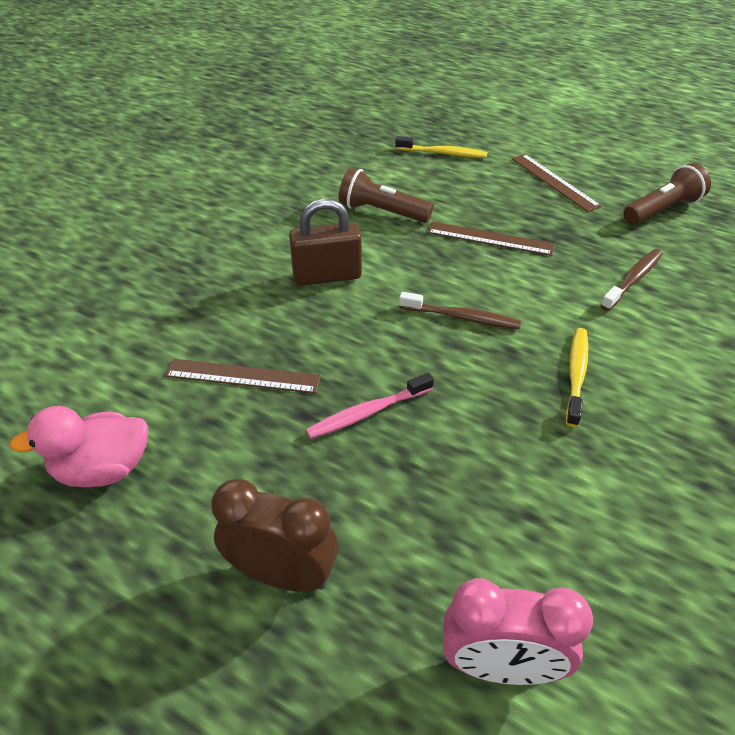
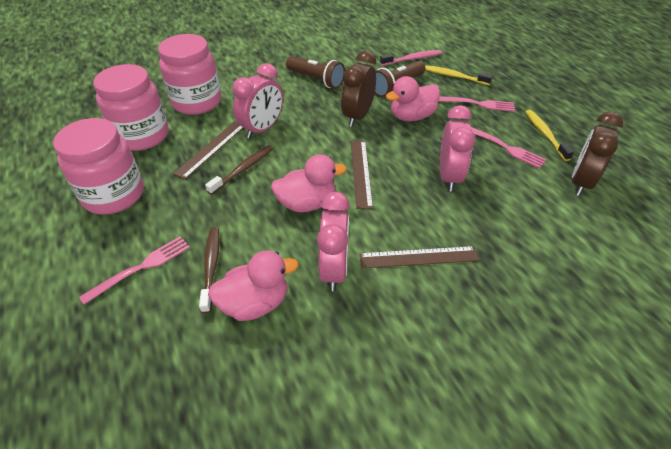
brown clock: [211,479,338,592] = 1 -> [341,51,376,127] [572,112,623,196] = 2
brown padlock: [289,199,362,286] = 1 -> none = 0
pink clock: [443,578,593,685] = 1 -> [232,63,283,139] [317,192,350,291] [440,105,475,192] = 3
pink duck: [10,406,148,487] = 1 -> [208,250,299,321] [271,154,347,212] [386,76,440,121] = 3
pink fork: none = 0 -> [79,236,190,305] [439,96,515,112] [471,127,547,168] = 3
pink jar: none = 0 -> [53,118,143,215] [93,64,169,151] [158,34,221,115] = 3

